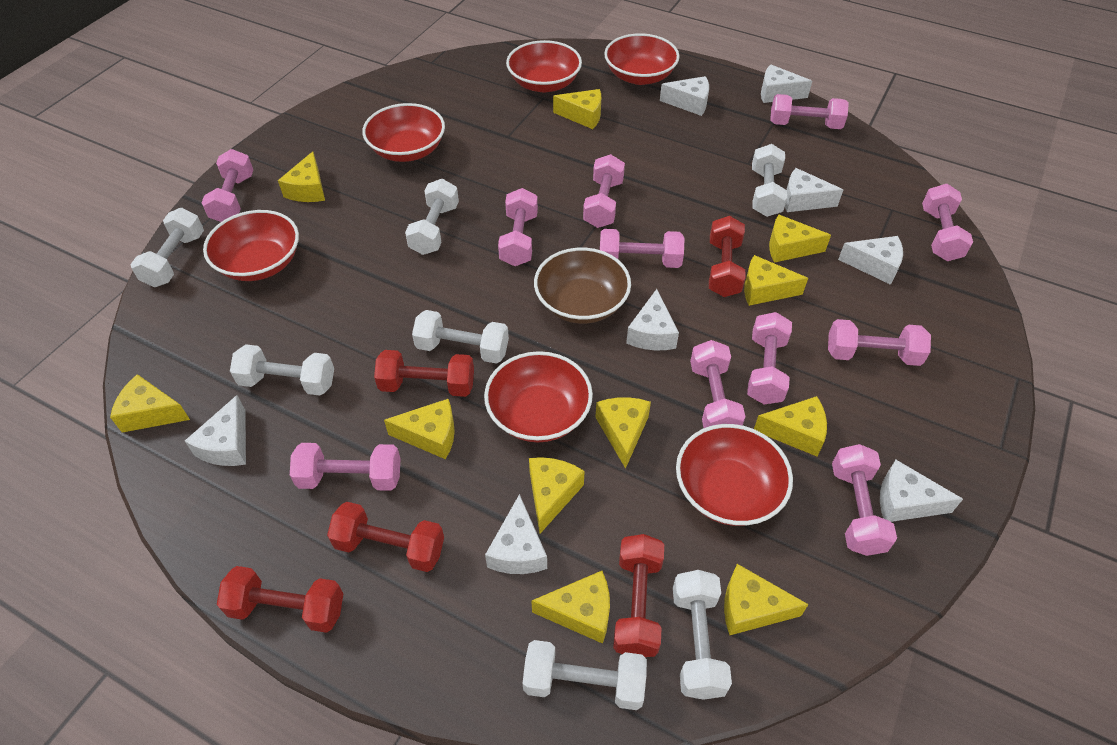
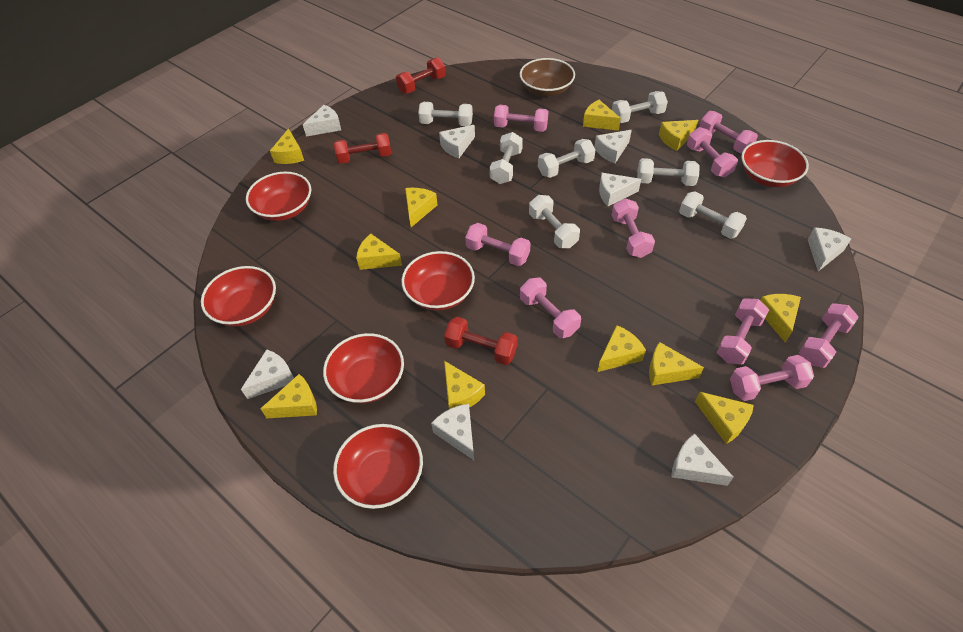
pink dumbbell: [202,149,253,222] [290,443,401,491] [498,188,538,266] [583,154,625,228] [600,229,684,268] [690,340,745,428] [747,312,792,404] [770,94,849,129] [828,319,931,366] [832,444,897,556] [922,184,973,261] = 11 -> [465,223,531,266] [494,105,548,132] [520,278,581,338] [612,198,655,258] [687,127,738,177] [699,111,758,154] [717,298,769,365] [730,355,814,401] [799,303,859,368] = 9
red dumbbell: [217,566,343,633] [327,502,444,572] [374,350,474,397] [613,534,664,657] [709,216,745,297] = 5 -> [334,133,391,164] [396,58,446,94] [444,317,518,365] = 3

